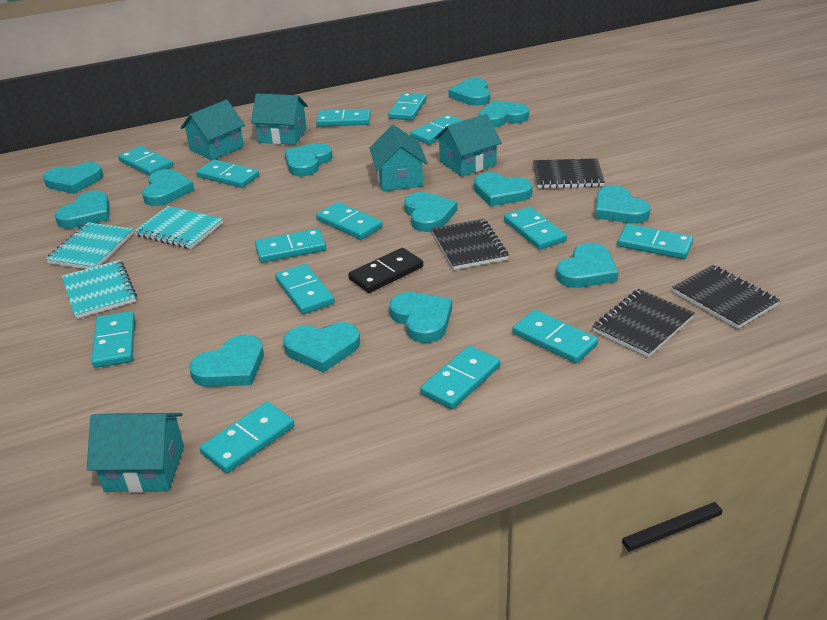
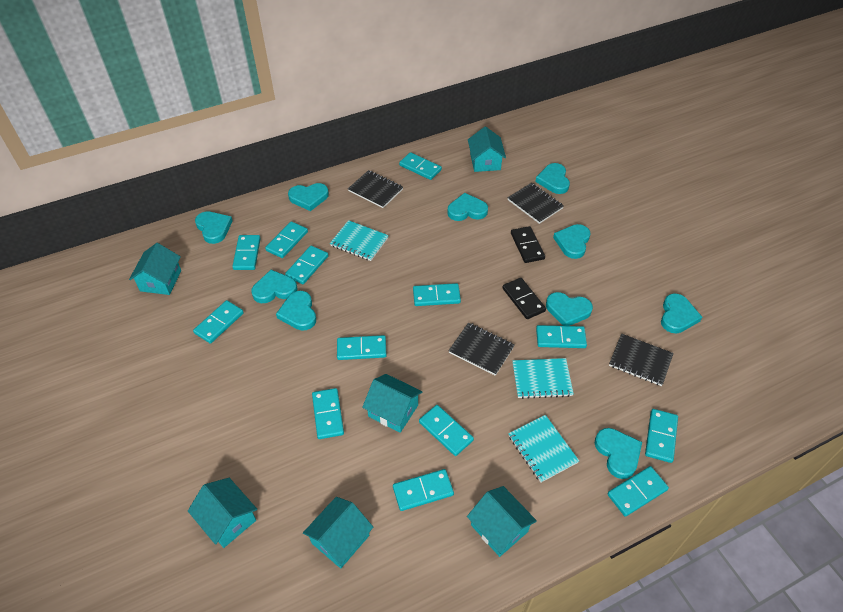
black domino: [348,248,423,293] = 1 -> [502,278,546,319] [511,226,545,263] = 2
turquoise domino: [91,311,135,368] [118,146,173,176] [196,159,259,188] [200,402,295,473] [255,228,326,263] [275,264,335,314] [316,109,371,127] [316,202,383,240] [388,93,427,120] [410,115,464,145] [420,346,501,409] [504,207,567,250] [512,310,598,363] [617,224,693,259] = 14 -> [193,300,244,344] [232,235,261,270] [265,221,308,258] [285,246,328,284] [312,388,344,439] [337,335,387,360] [393,469,454,511] [399,152,442,180] [413,283,461,306] [419,405,474,456] [536,325,587,348] [608,466,669,517] [645,409,678,463] = 13
turquoise heart: [43,162,103,194] [54,190,110,229] [142,169,194,206] [190,334,264,387] [283,322,360,373] [284,143,333,176] [389,292,452,343] [404,192,457,232] [449,78,490,106] [474,172,533,207] [479,100,529,127] [556,243,619,288] [595,185,651,223] = 13 -> [195,212,233,244] [251,270,297,303] [276,291,316,330] [288,183,329,211] [447,193,488,221] [535,163,570,194] [546,292,593,326] [553,224,590,259] [595,428,642,479] [661,293,702,333] = 10
turquoise house: [87,413,184,493] [180,100,245,160] [251,94,308,145] [369,125,428,191] [434,114,502,177] = 5 -> [129,243,181,295] [188,478,257,548] [303,497,373,568] [362,374,422,433] [467,486,537,557] [468,126,506,172] = 6

